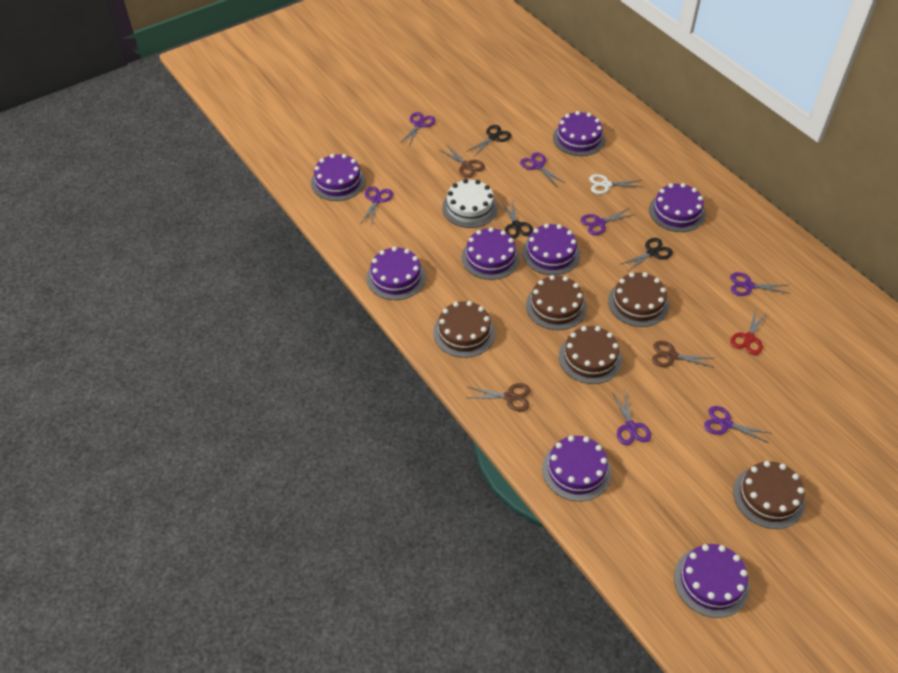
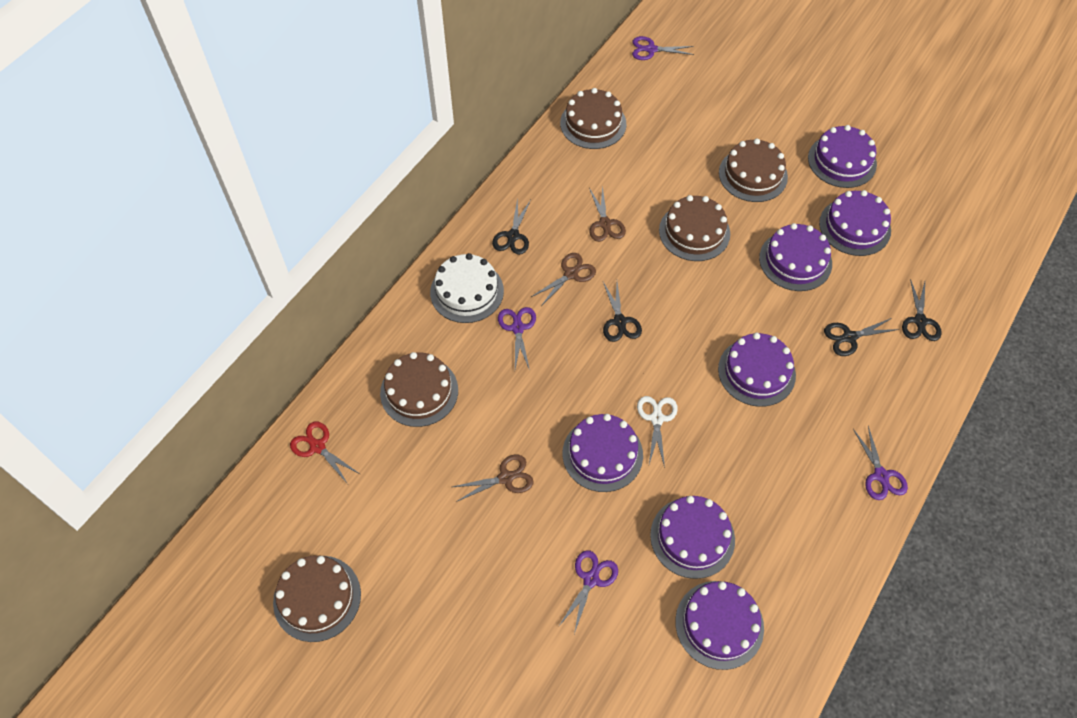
black scissors: [466,125,511,157] [502,201,533,239] [619,238,673,272] = 3 -> [492,198,531,255] [603,282,642,342] [824,318,899,356] [902,279,941,341] = 4
purple cake: [311,154,365,201] [367,247,426,300] [462,227,520,280] [522,224,580,275] [542,436,611,501] [553,111,605,156] [649,183,706,232] [674,544,750,618] = 8 -> [562,414,643,492] [650,496,735,579] [675,581,764,670] [718,333,796,407] [759,223,832,291] [808,125,877,188] [819,190,891,256] = 7
purple scissors: [361,186,393,226] [400,112,435,146] [520,152,566,187] [581,208,636,235] [612,392,651,445] [704,406,772,443] [730,272,790,296] = 7 -> [498,307,536,370] [559,550,618,634] [632,36,694,60] [853,426,908,500] = 4

